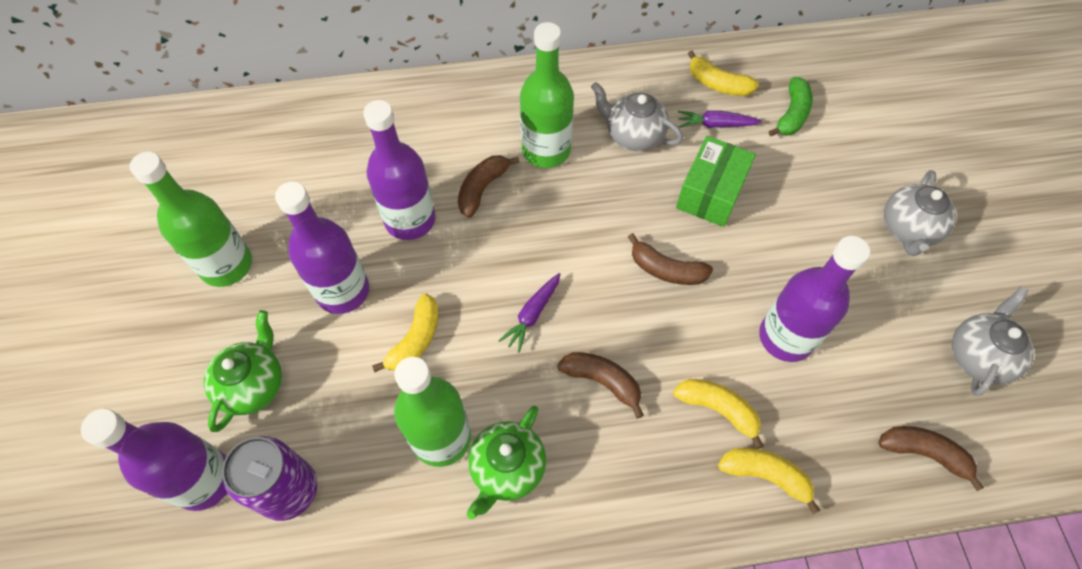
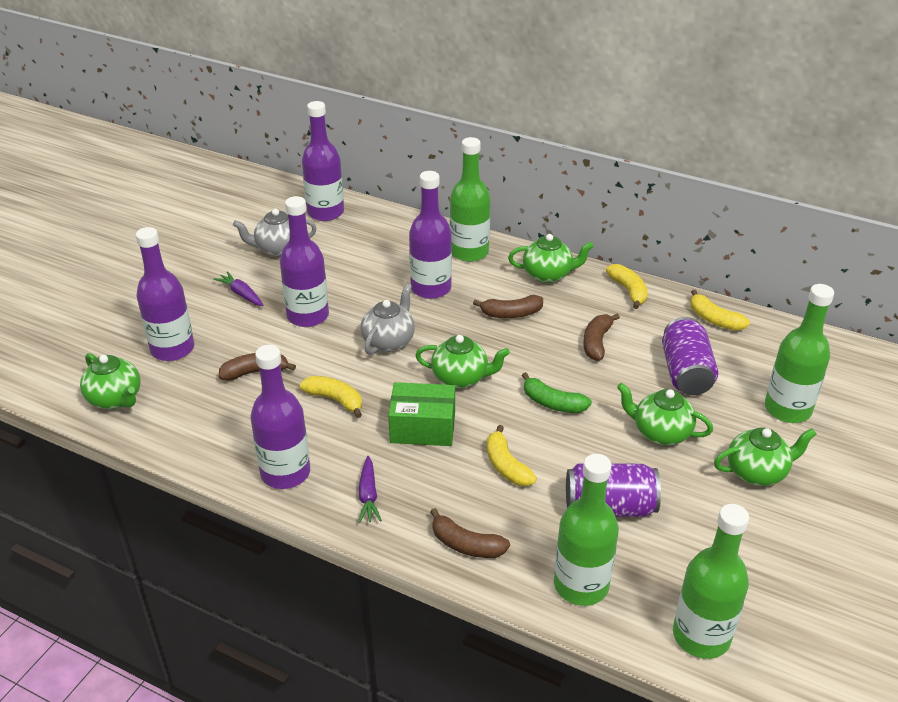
green bottle: [130,152,252,287] [394,357,471,467] [520,22,574,168] = 3 -> [450,137,491,262] [554,454,619,606] [673,504,749,659] [765,284,834,423] = 4
green teapot: [204,310,282,432] [467,405,546,519] = 2 -> [80,353,140,409] [415,335,510,388] [508,234,594,283] [617,383,713,445] [714,427,817,486] = 5
grey teapot: [591,82,683,151] [884,170,956,256] [952,286,1034,396] = 3 -> [233,209,317,257] [360,284,415,355] = 2
purple bottle: [81,409,227,511] [275,182,369,314] [363,100,436,240] [759,236,870,362] = 4 -> [136,227,194,361] [251,345,310,489] [280,196,329,327] [302,101,344,221] [409,171,452,299] = 5
purple can: [222,436,317,521] = 1 -> [566,463,661,517] [662,317,718,395] = 2

